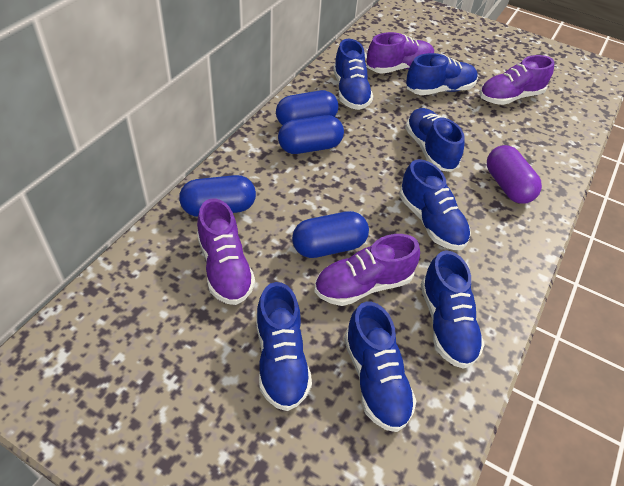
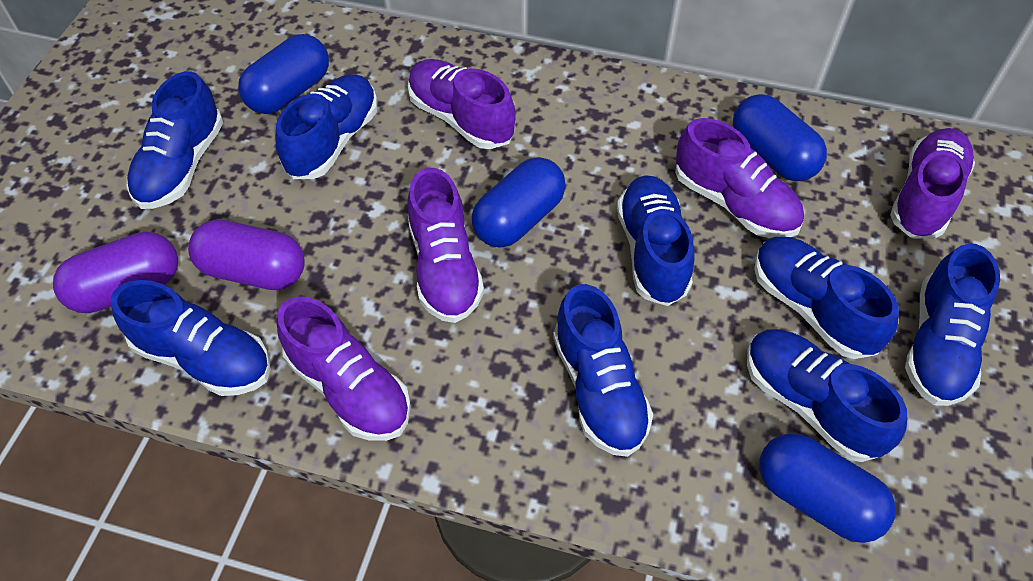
blue shoe: [256,282,312,411] [333,39,373,110] [344,302,417,432] [399,159,471,250] [405,108,465,172] [406,53,478,95] [421,250,485,369] = 7 -> [111,280,271,396] [127,71,223,209] [276,74,377,179] [553,284,653,457] [617,175,695,306] [747,329,907,462] [754,237,899,359] [905,243,1000,406] = 8
purple capsule: [487,145,542,204] = 1 -> [53,232,178,313] [188,220,305,290] = 2
purple shoe: [197,199,255,305] [315,234,420,306] [367,32,434,74] [479,55,554,105] = 4 -> [277,296,411,441] [407,168,484,323] [408,59,516,149] [675,118,804,238] [890,128,975,239] = 5

